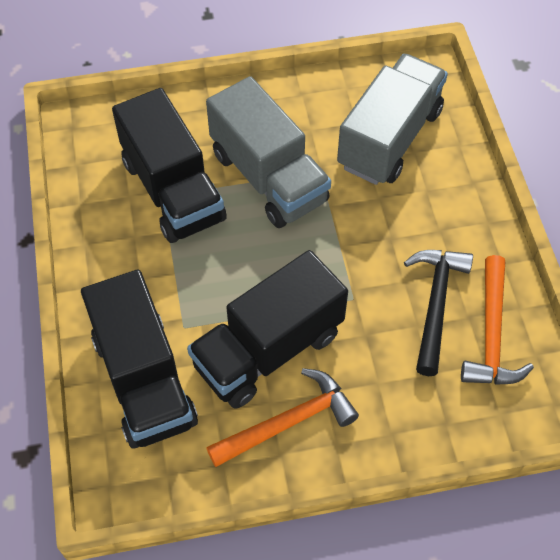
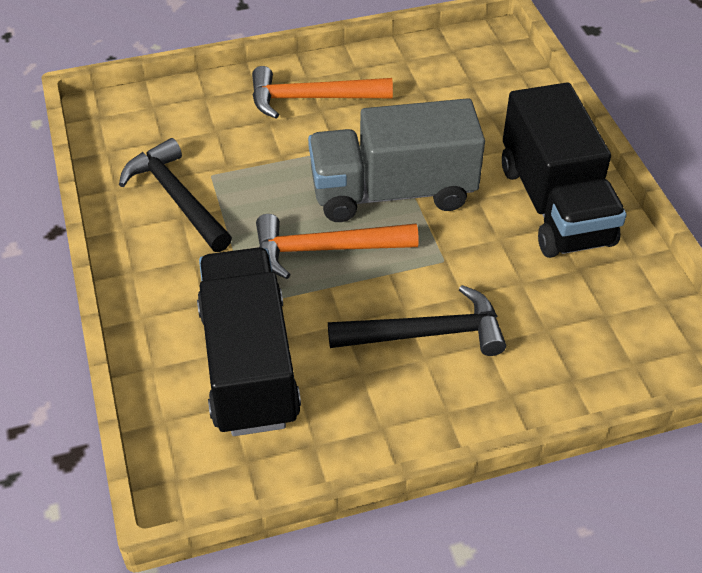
black hammer: [404,250,473,376] = 1 -> [119,138,232,252] [328,285,506,356] = 2
black truck: [81,269,198,449] [112,88,227,243] [187,250,348,409] = 3 -> [197,247,301,436] [502,83,627,258] = 2
grey truck: [206,76,331,228] [337,54,448,185] = 2 -> [308,98,485,222] = 1

